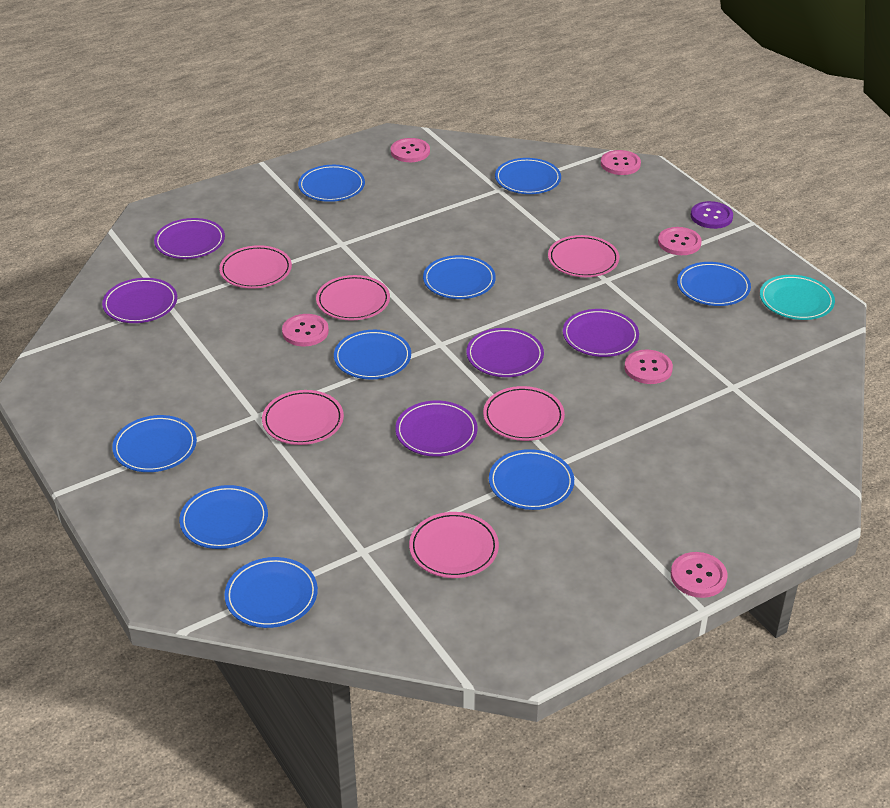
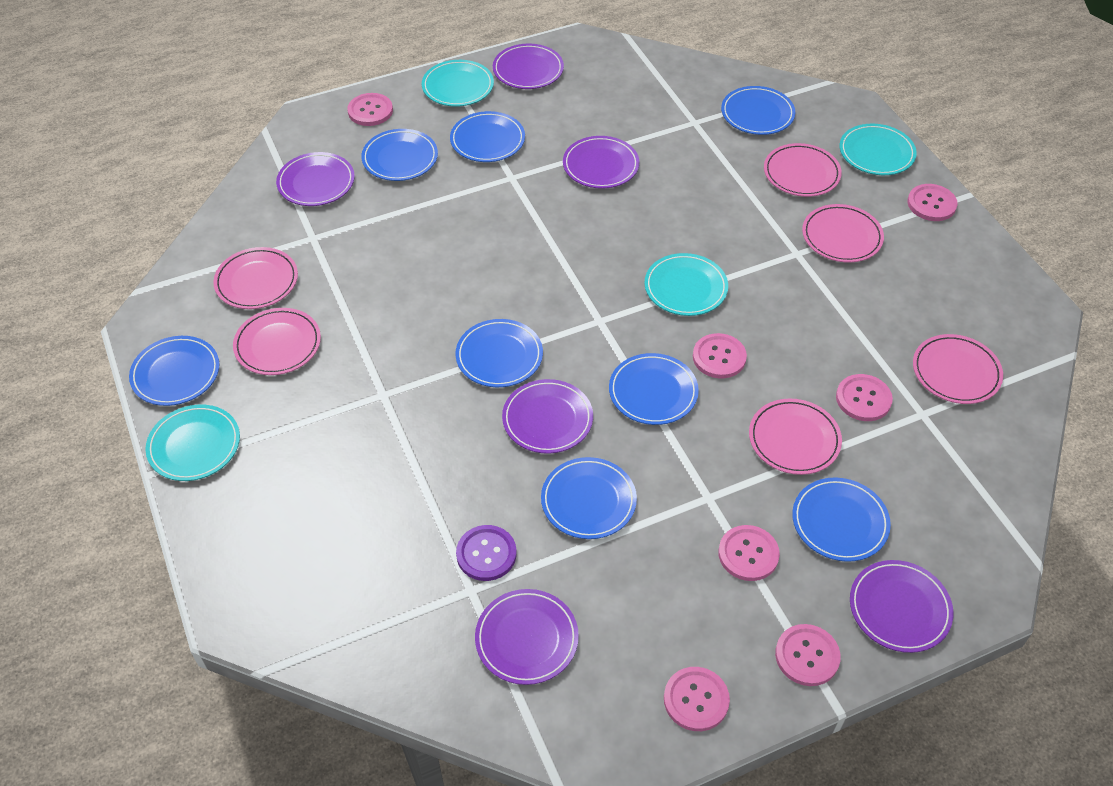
blue plate: [112,415,197,472] [179,485,268,549] [225,557,318,628] [298,165,365,202] [334,330,411,379] [423,255,496,299] [489,449,574,510] [495,158,561,194] [677,262,751,306] = 9 -> [129,336,219,406] [361,129,438,181] [450,111,525,162] [455,319,543,387] [541,457,637,539] [609,353,699,425] [721,86,795,135] [792,478,891,562] = 8
pink button: [282,314,329,346] [391,138,430,162] [601,150,641,175] [624,350,673,384] [658,227,702,255] [671,552,727,598] = 6 -> [347,93,393,126] [664,667,730,731] [693,333,747,378] [718,525,780,581] [775,624,841,686] [836,374,893,421] [907,184,958,221] = 7
purple plate: [102,278,177,323] [154,218,225,259] [395,400,478,457] [467,328,544,377] [563,309,639,357] = 5 -> [276,152,355,206] [475,589,579,685] [493,44,564,89] [502,379,593,454] [563,136,639,189] [850,560,953,653] = 6
turquoise plate: [760,275,835,320] = 1 -> [145,404,240,481] [422,60,494,106] [645,253,728,316] [839,124,917,175] = 4

